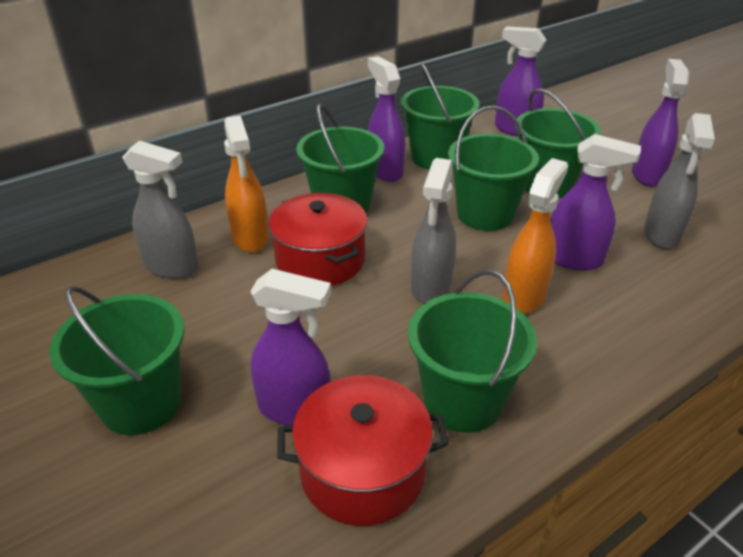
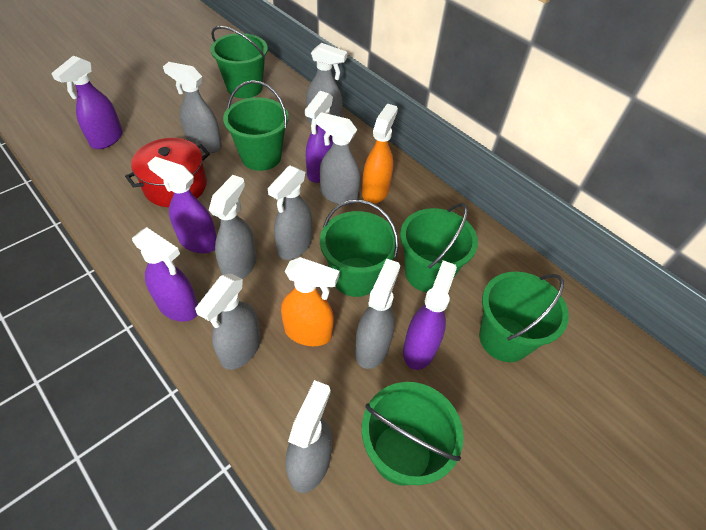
grey spray bottle: [122,140,199,279] [411,158,456,303] [644,113,715,249] = 3 -> [163,62,222,153] [195,274,261,370] [209,175,257,279] [268,165,312,260] [286,380,332,493] [306,43,347,124] [316,112,360,205] [355,259,400,369] = 8
red pot: [269,193,367,286] [277,375,449,526] = 2 -> [125,138,210,207] = 1

